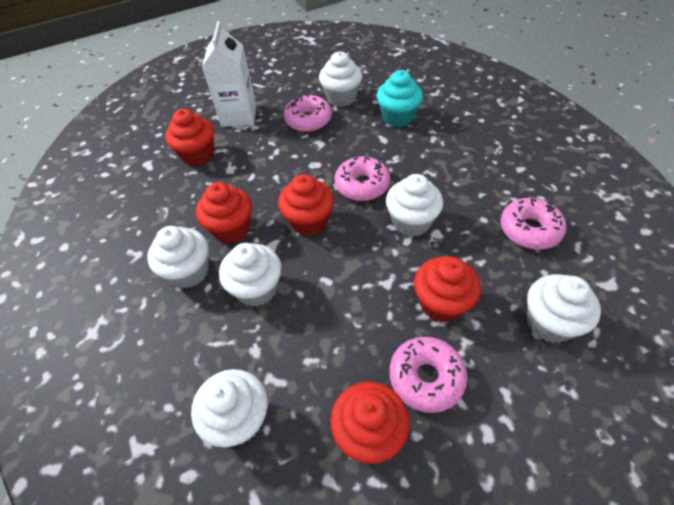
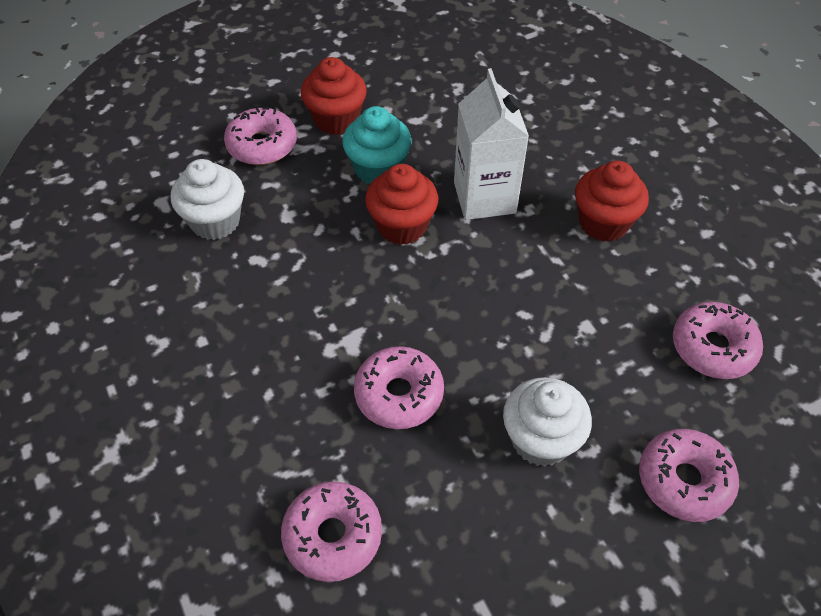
pink donut: [283,94,332,132] [334,156,390,201] [389,337,467,413] [501,198,567,250] = 4 -> [224,107,297,165] [281,481,382,582] [354,346,444,429] [639,429,739,522] [673,302,763,379] = 5
red cupcake: [165,109,214,166] [196,182,252,244] [278,174,334,236] [330,382,410,464] [414,257,481,322] = 5 -> [301,57,367,135] [365,164,438,245] [575,161,649,242] = 3
white cupcake: [147,226,209,288] [191,369,268,447] [219,243,282,307] [319,51,362,107] [386,174,443,237] [527,274,601,343] = 6 -> [171,159,244,240] [503,377,592,467] = 2

